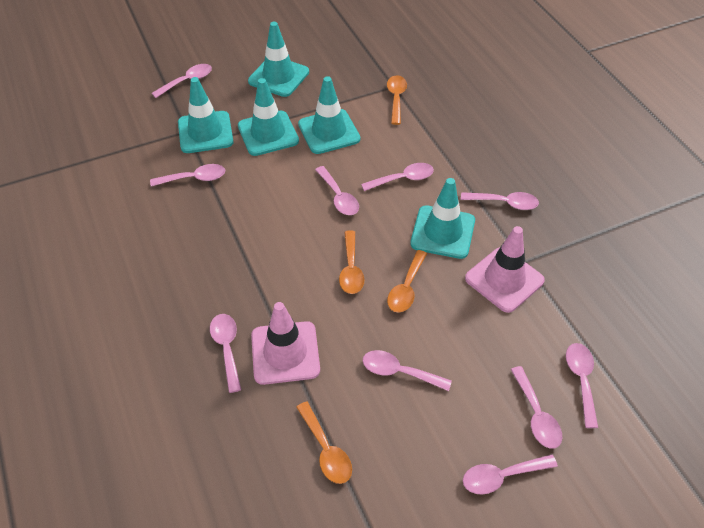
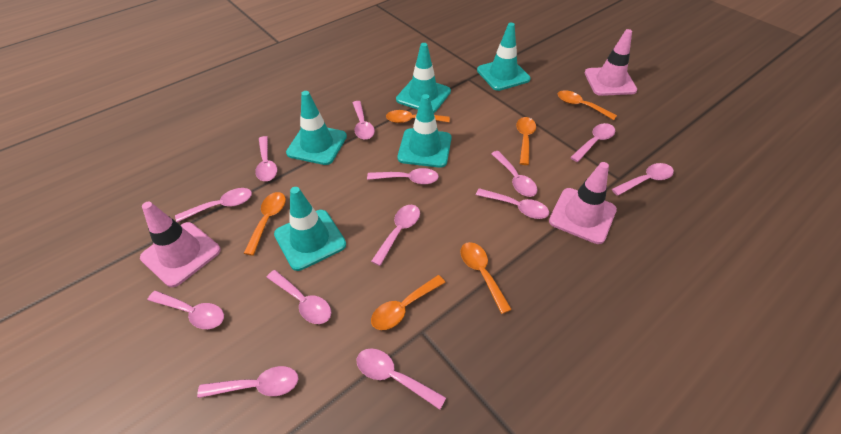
orange spoon: [296,401,352,484] [339,230,365,294] [387,75,407,125] [387,250,427,313] = 4 -> [244,192,286,256] [371,275,446,330] [386,110,450,123] [460,242,512,314] [516,117,536,165] [558,90,617,120] = 6
pink spoon: [150,164,225,187] [151,64,212,98] [210,314,241,393] [315,166,359,215] [361,163,434,191] [363,350,452,391] [461,192,539,210] [463,454,558,495] [511,366,562,449] [566,343,598,428] = 10 -> [147,291,224,329] [175,188,252,222] [197,366,298,398] [255,136,277,181] [266,270,331,324] [353,101,375,140] [357,348,446,410] [367,168,439,184] [371,205,420,266] [476,188,549,219] [491,151,537,197] [570,123,615,162] [612,163,674,196] = 13
pink traffic cone: [251,302,320,385] [465,226,545,313] = 2 -> [140,202,221,287] [549,162,617,244] [585,29,637,96] = 3

